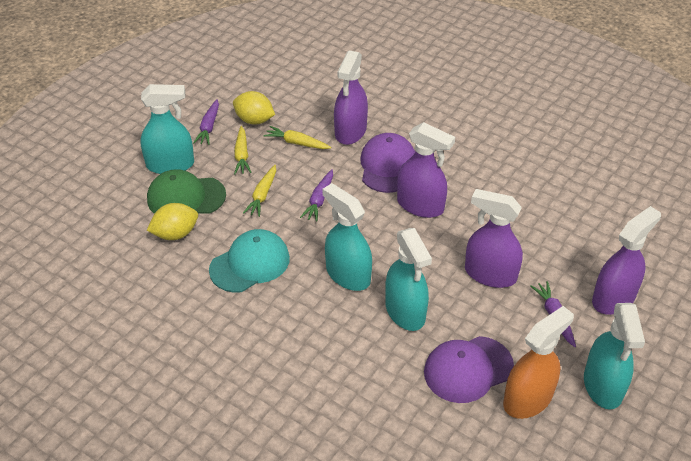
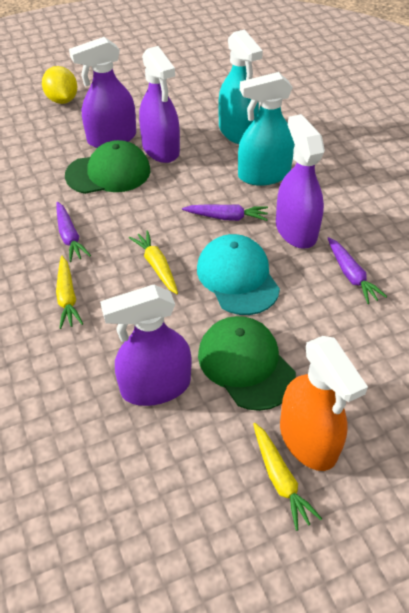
green cap: [147,169,226,214] = 1 -> [65,140,150,194] [198,316,296,411] = 2
purple cap: [360,133,415,193] [424,336,514,403] = 2 -> none = 0
turquoise spray bottle: [140,84,194,174] [323,183,372,291] [385,228,432,331] [584,303,645,410] = 4 -> [218,29,263,144] [238,72,295,186] = 2
yellow lemon: [147,203,198,240] [233,91,275,125] = 2 -> [42,66,77,104] = 1

